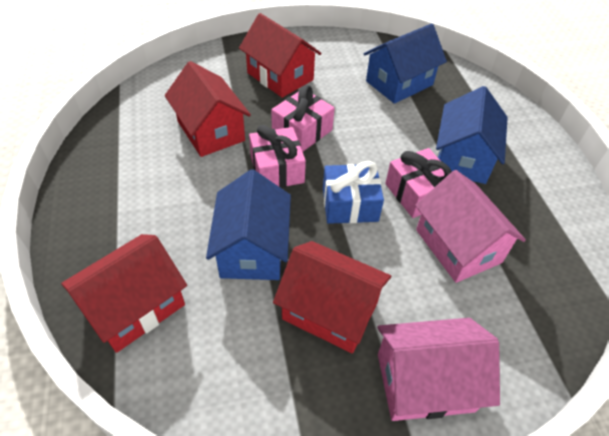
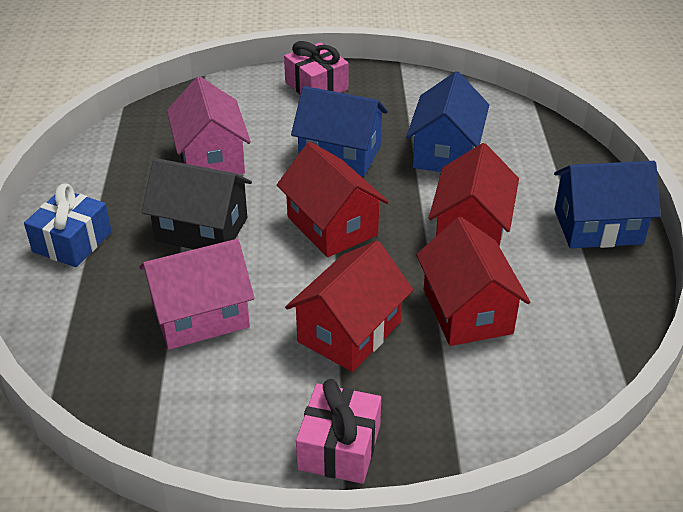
black house: none = 0 -> [141,158,252,249] = 1
pink gift: [249,125,306,188] [271,85,335,152] [385,148,452,218] = 3 -> [284,41,348,95] [296,379,381,484] = 2

